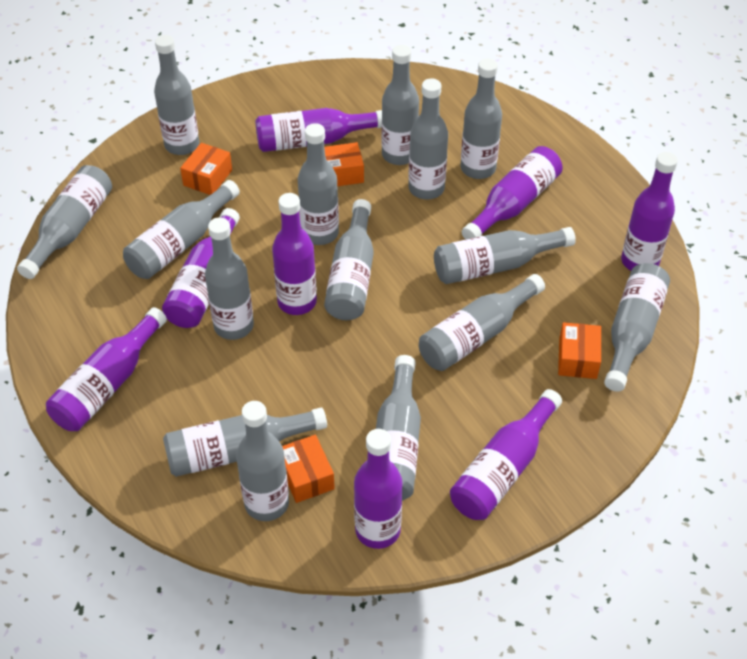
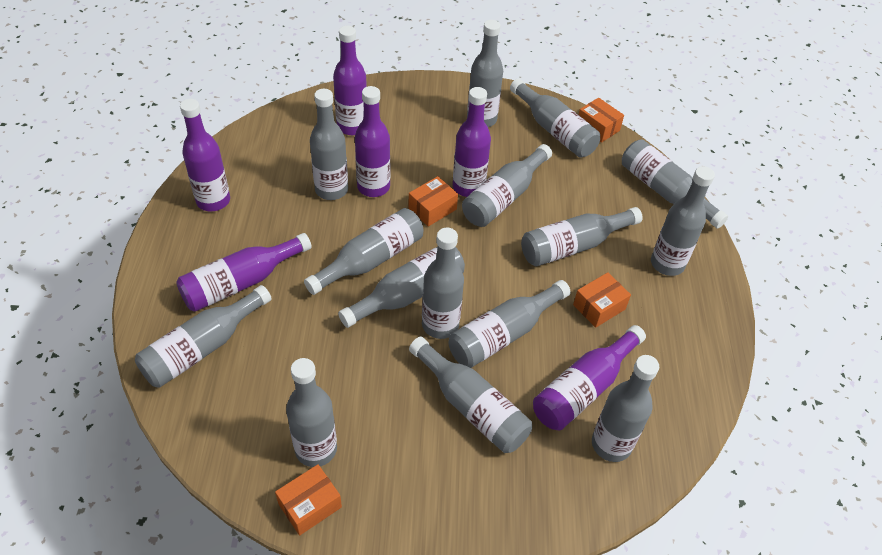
purple bottle: [46,307,167,431] [162,208,240,328] [255,108,382,152] [272,193,317,315] [354,429,403,549] [450,389,562,520] [462,146,563,240] [621,152,678,271] = 8 -> [176,233,312,312] [180,99,230,211] [333,26,367,135] [355,86,390,197] [453,87,491,197] [533,325,646,430] = 6

